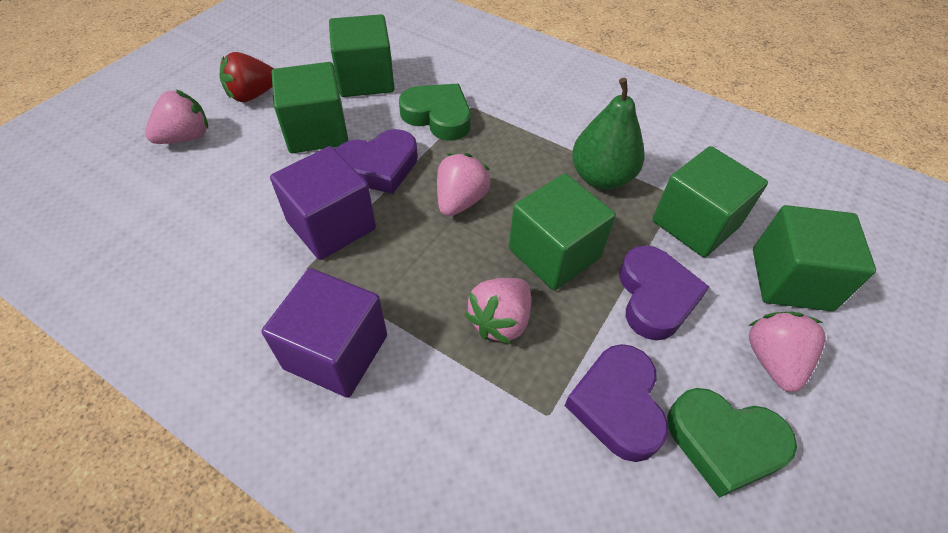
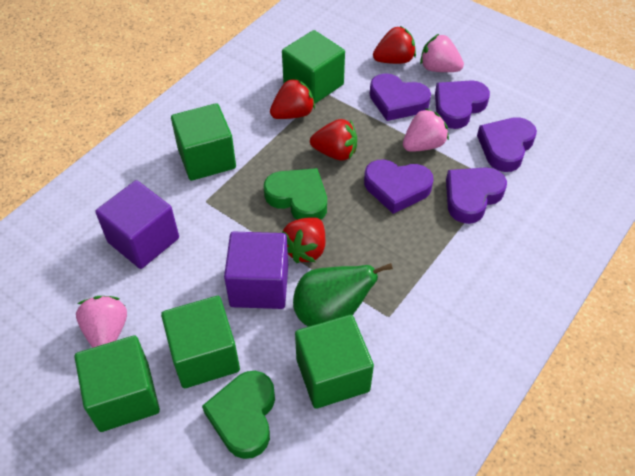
pink strawberry: [145,90,208,144] [437,153,491,216] [464,278,531,344] [748,312,826,392] = 4 -> [76,296,127,348] [403,108,449,152] [420,34,464,72] = 3
purple heart: [336,129,418,194] [565,344,668,462] [619,245,709,341] = 3 -> [364,160,433,214] [370,73,431,121] [435,80,490,129] [446,167,507,224] [477,117,537,172] = 5
red strawberry: [220,52,274,102] = 1 -> [270,78,315,119] [282,217,325,263] [310,119,357,160] [373,26,416,64] = 4

